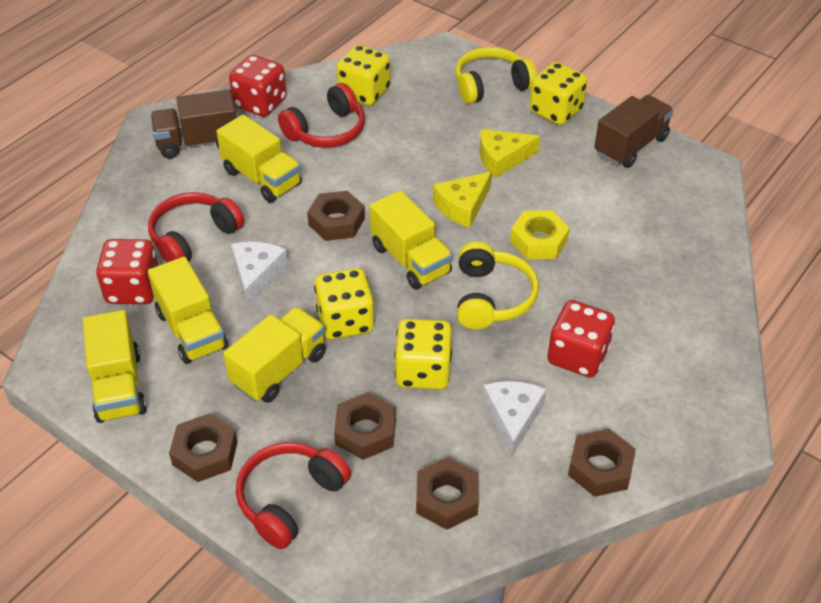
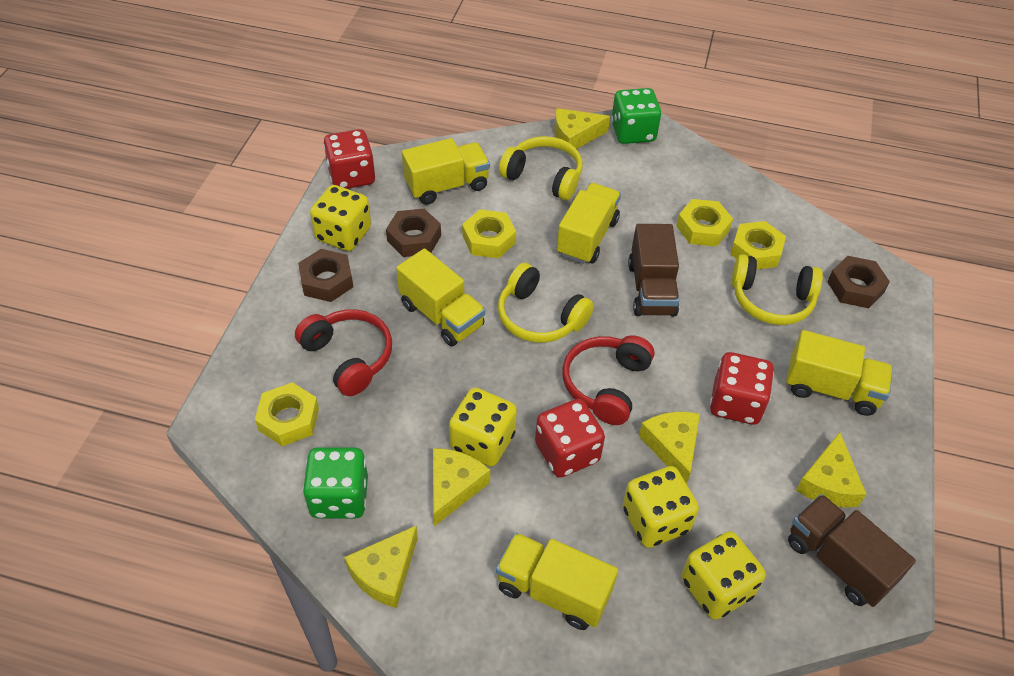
brown nut: [169,413,238,482] [307,191,365,241] [334,392,396,460] [416,457,479,530] [568,429,636,497] = 5 -> [298,249,353,302] [386,208,441,257] [827,256,890,308] = 3
green dice: none = 0 -> [303,447,368,519] [611,88,661,144] = 2
red headphones: [148,192,244,262] [236,442,351,549] [278,83,365,148] = 3 -> [295,309,392,396] [562,335,654,425] = 2
white cheese: [231,242,288,306] [482,381,546,456] = 2 -> none = 0
yellow cheese: [433,172,492,228] [480,129,540,178] = 2 -> [344,525,418,608] [433,448,490,526] [554,108,610,149] [639,412,700,484] [796,432,866,507] = 5
yellow headphones: [455,47,537,104] [457,241,539,330] = 2 -> [498,263,594,343] [499,136,583,200] [732,254,823,325] = 3
yellow nut: [510,210,570,259] = 1 -> [255,382,319,446] [462,209,516,259] [676,199,733,246] [730,221,786,269] = 4

